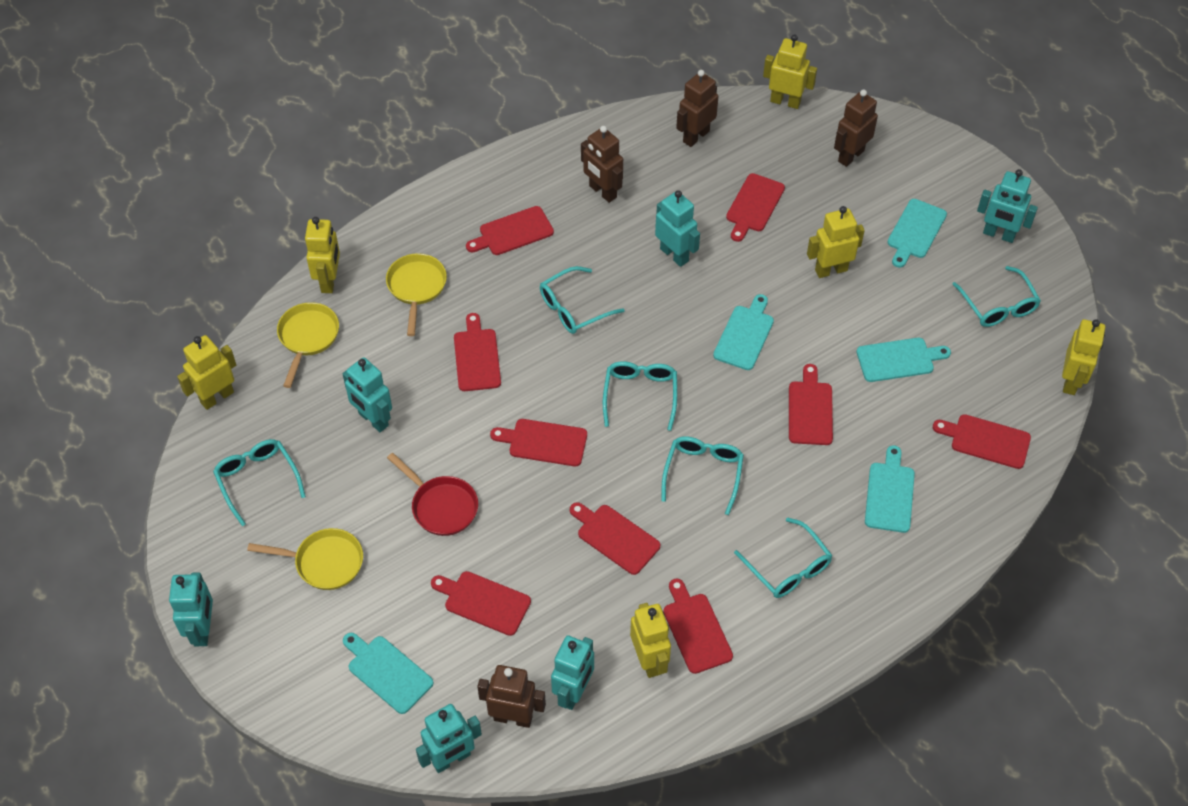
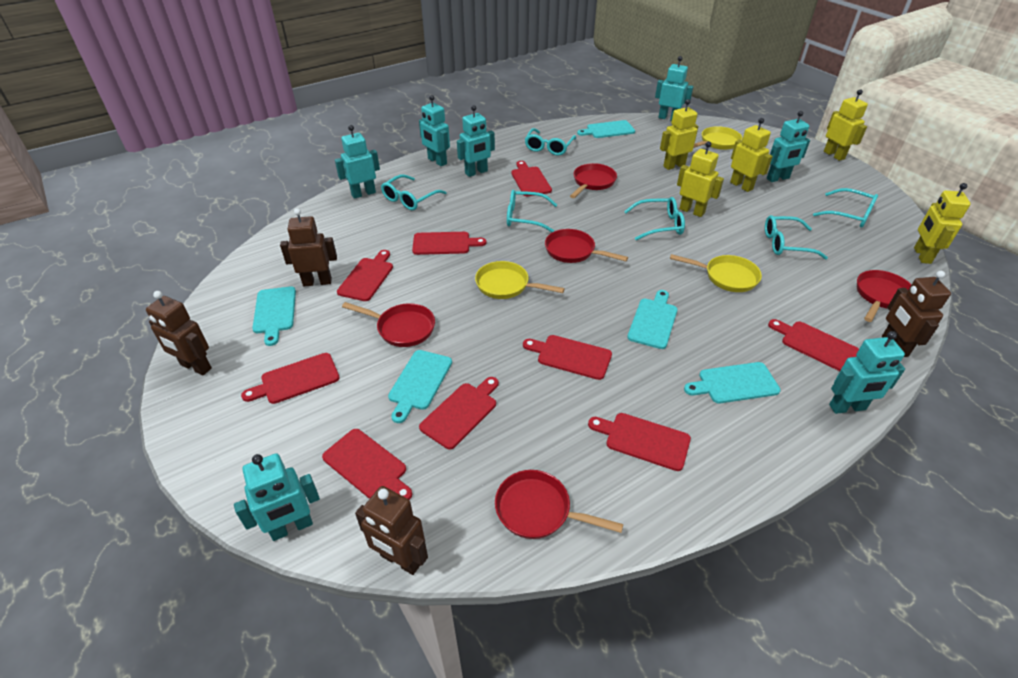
red pan: [387,453,478,536] = 1 -> [342,302,435,347] [495,470,623,539] [545,229,628,263] [570,163,617,198] [857,270,911,322] = 5
turquoise robot: [169,572,213,646] [343,357,392,432] [416,704,482,773] [551,635,594,710] [655,190,700,267] [977,169,1038,243] = 6 -> [234,453,320,541] [335,125,380,199] [419,95,450,166] [457,105,495,177] [655,56,694,121] [767,111,810,182] [829,331,905,414] = 7
yellow robot: [177,335,236,410] [305,217,340,293] [630,603,671,678] [763,35,817,109] [807,206,865,278] [1062,319,1105,395] = 6 -> [660,99,698,170] [677,141,724,217] [730,118,773,192] [824,89,868,161] [914,183,971,264] = 5

